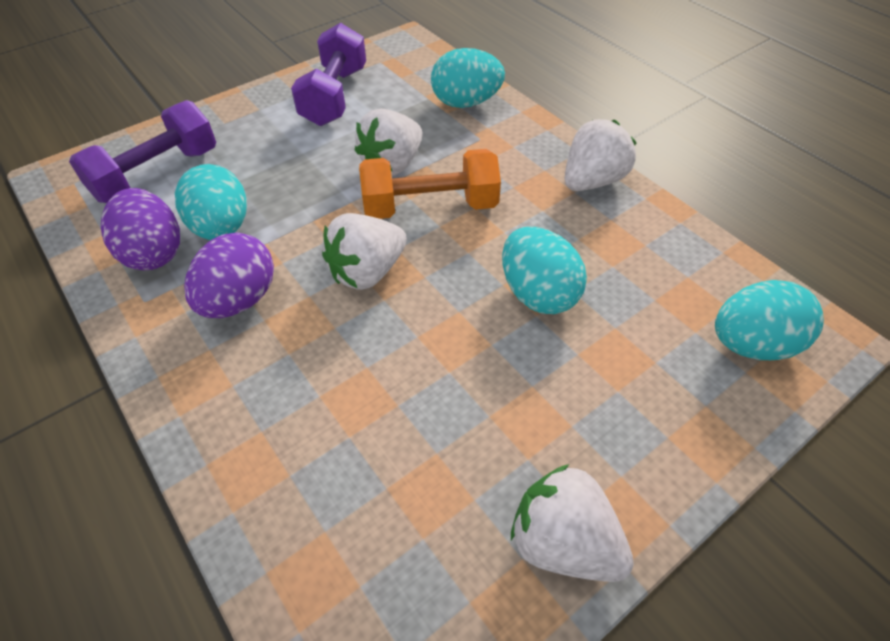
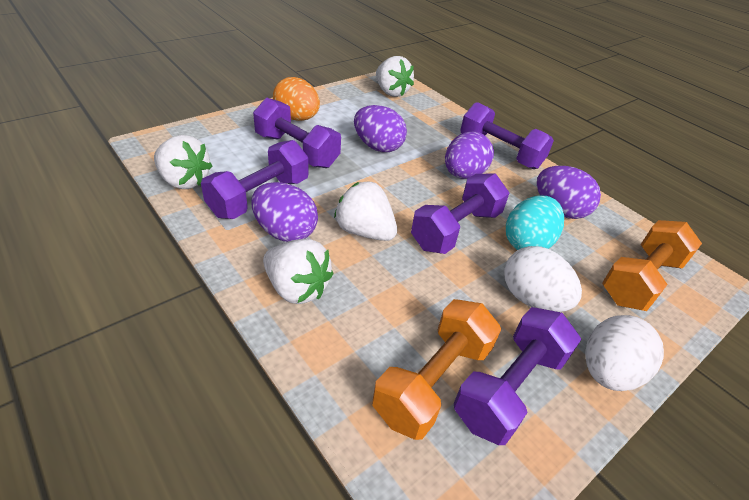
orange dumbbell: [359,149,501,219] = 1 -> [372,299,501,440] [602,220,702,311] = 2
orange egg: none = 0 -> [273,77,320,121] = 1
purple dumbbell: [69,100,216,203] [291,23,366,126] = 2 -> [201,140,309,219] [253,98,341,168] [411,173,509,254] [454,307,581,445] [460,102,554,169] = 5
purple egg: [101,188,180,270] [184,232,274,318] = 2 -> [251,182,318,242] [354,105,407,152] [445,131,494,179] [537,166,601,219] = 4
turquoise egg: [175,164,247,240] [431,48,505,108] [502,227,587,314] [715,280,824,360] = 4 -> [506,196,564,250] = 1
white egg: none = 0 -> [504,246,582,312] [585,315,664,391] = 2

